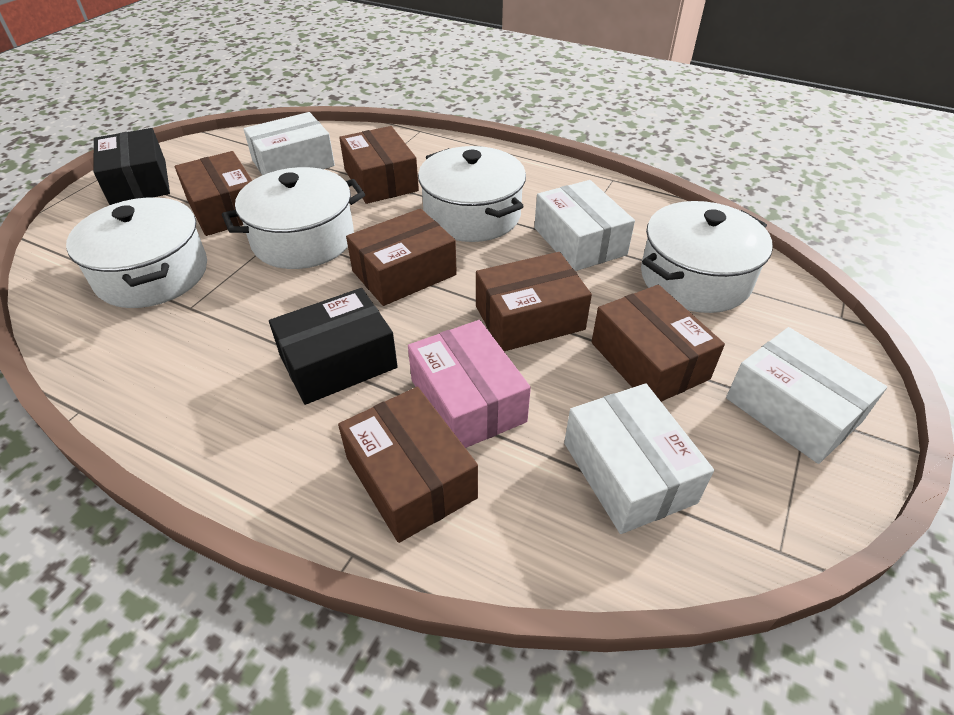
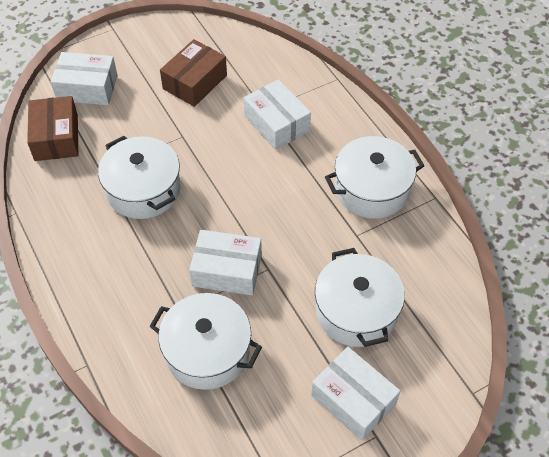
black box: [93,128,170,205] [269,288,398,405] = 2 -> none = 0
brown box: [175,151,253,236] [338,387,478,543] [339,126,419,204] [346,208,457,306] [476,252,592,351] [592,285,725,402] = 6 -> [27,96,78,161] [160,39,227,107] = 2
pink box: [408,320,531,448] = 1 -> none = 0

